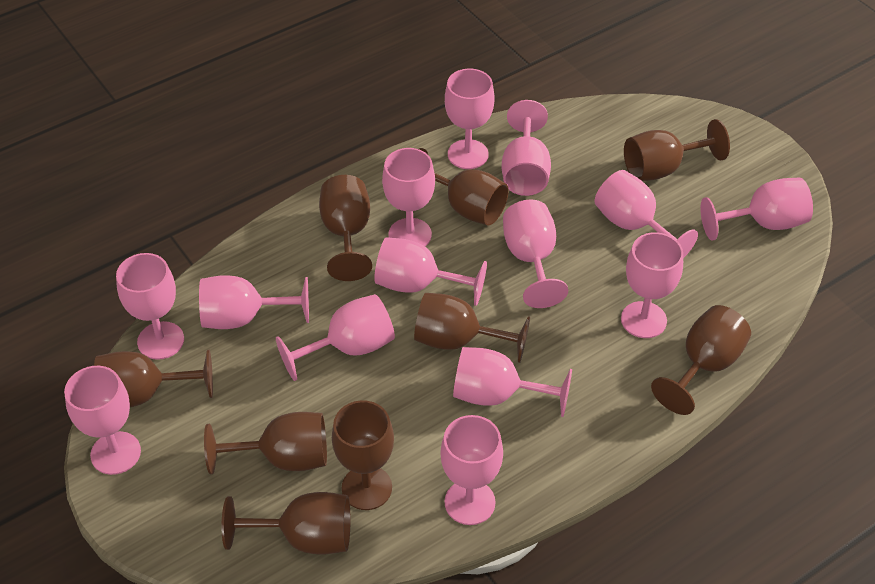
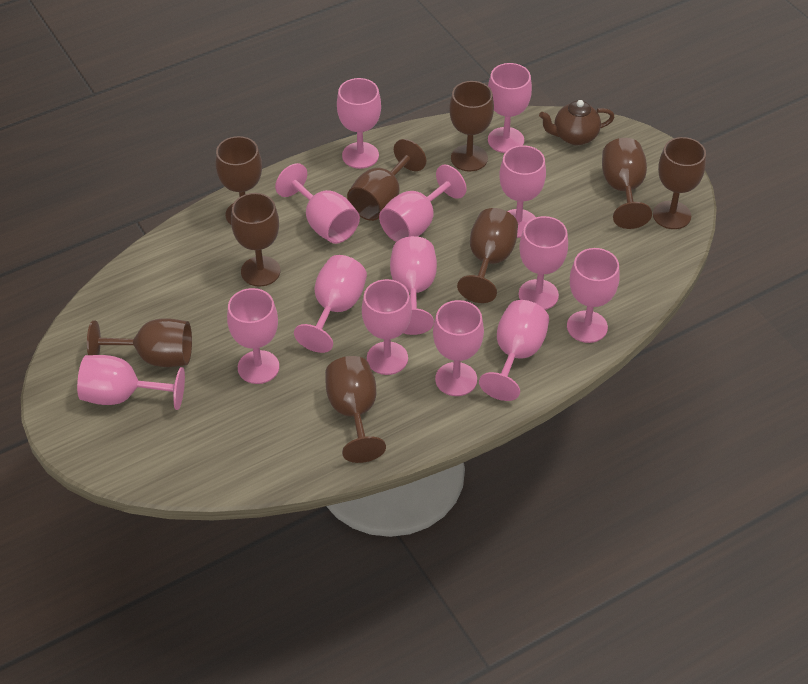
brown teapot: none = 0 -> [539,100,614,145] = 1

